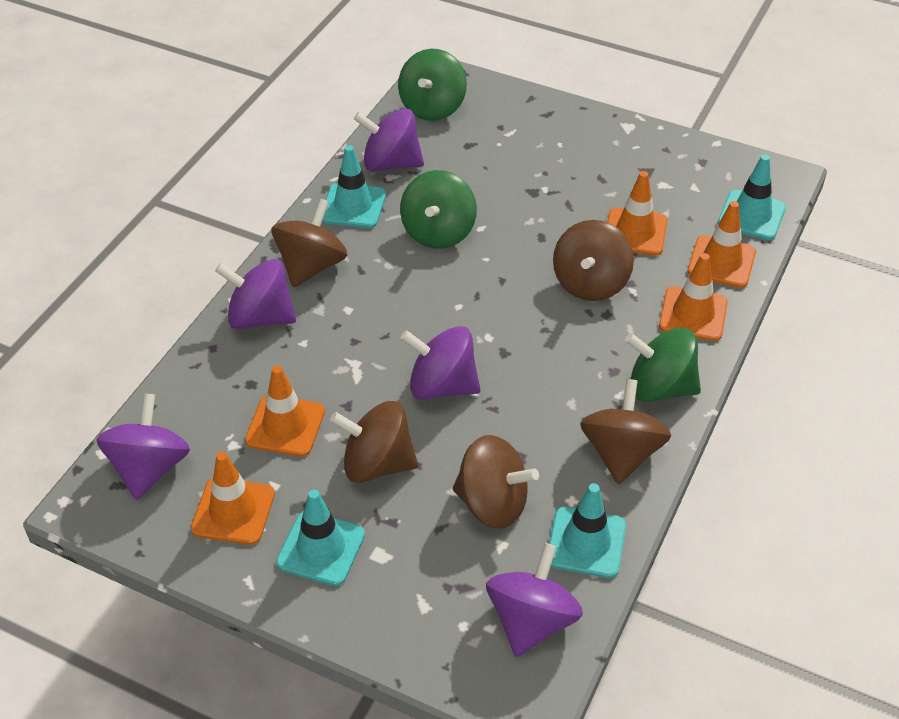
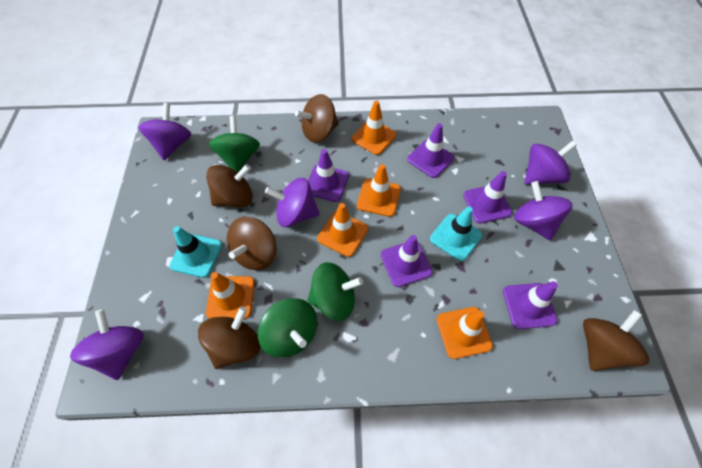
purple traffic cone: none = 0 -> [308,149,349,202] [381,235,433,287] [407,123,454,178] [463,171,512,223] [503,281,558,329] = 5
turquoise traffic cone: [276,490,365,586] [322,145,386,228] [549,483,626,578] [718,155,786,240] = 4 -> [169,226,222,278] [430,206,482,261] = 2

